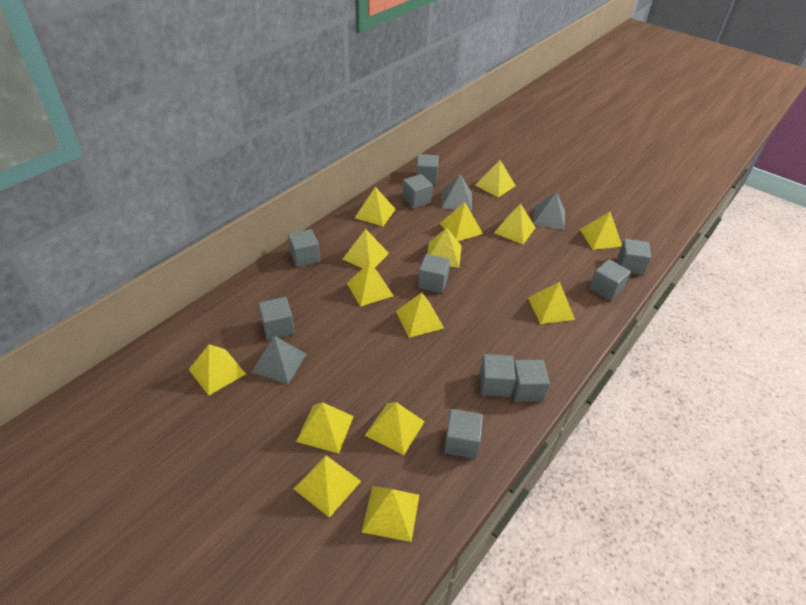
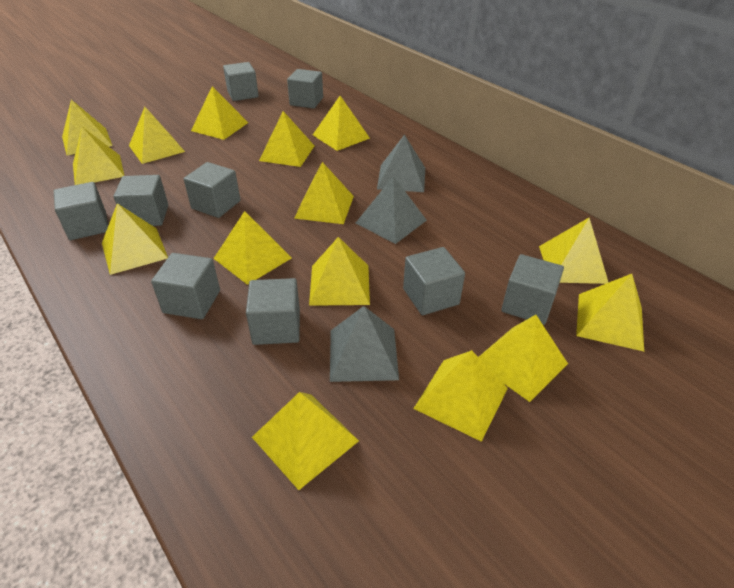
grey cube: [259,297,295,340] [288,229,320,267] [402,174,433,209] [416,154,439,184] [418,254,450,293] [444,409,483,459] [479,354,516,397] [512,360,550,402] [589,259,631,301] [617,239,651,275] = 10 -> [54,182,108,240] [114,175,168,226] [151,253,220,319] [184,162,241,218] [223,62,259,101] [246,278,300,345] [287,69,323,108] [403,247,465,315] [501,254,564,325] = 9

